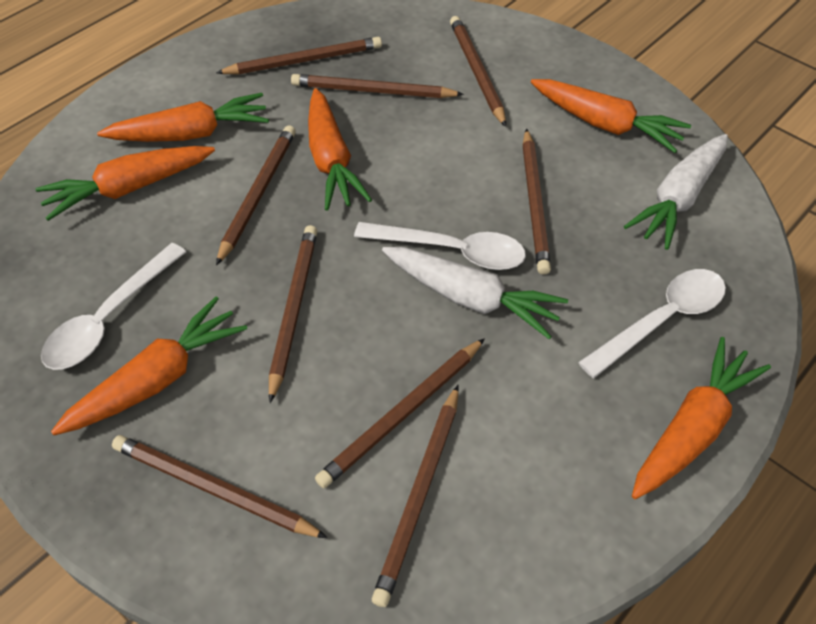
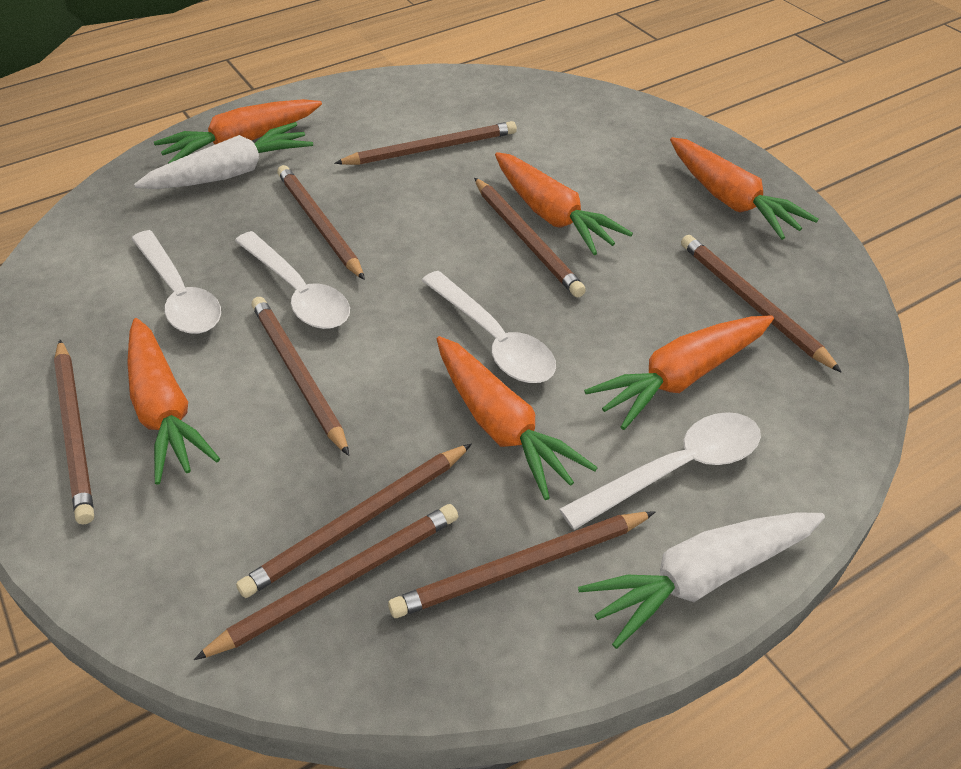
white spoon: [41,243,186,370] [354,222,526,270] [578,269,726,378] = 3 -> [131,230,221,334] [235,231,350,329] [421,271,556,383] [559,412,761,530] = 4

